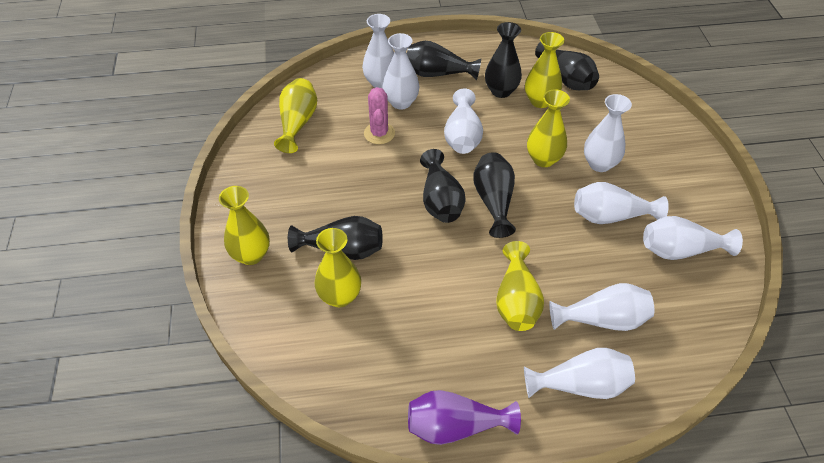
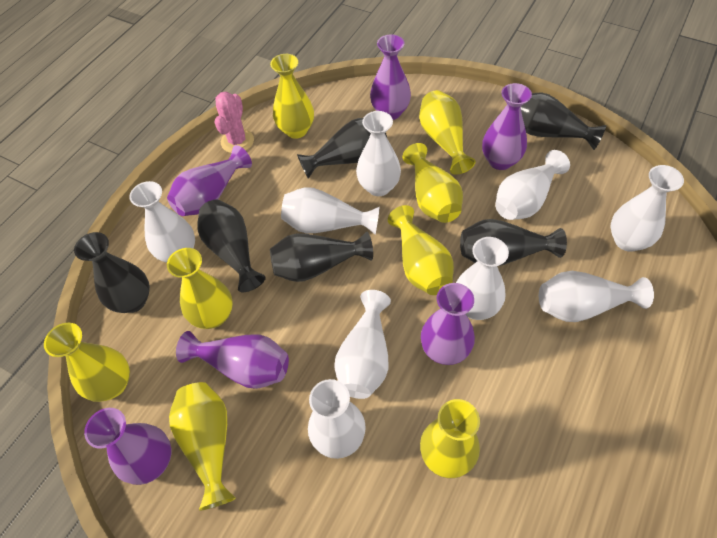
purple vase: [408,390,521,445] = 1 -> [84,408,171,485] [167,145,252,216] [176,331,289,389] [370,34,411,120] [421,283,475,365] [482,83,532,170] = 6
white vase: [362,14,394,89] [382,33,420,110] [444,88,483,154] [524,348,635,399] [549,283,654,331] [574,182,669,224] [584,94,632,172] [643,216,743,260] = 8 -> [129,181,195,263] [281,187,380,234] [308,379,366,459] [334,290,391,399] [356,111,401,196] [456,237,509,320] [495,150,570,220] [539,271,654,322] [611,165,684,252] = 9
yellow vase: [219,186,270,265] [274,78,317,153] [315,228,361,307] [496,241,544,331] [525,32,564,108] [527,89,570,167] = 6 -> [44,323,130,402] [167,248,233,329] [169,382,236,510] [270,54,314,139] [388,205,454,295] [403,143,463,223] [419,90,476,175] [420,399,480,478] = 8

